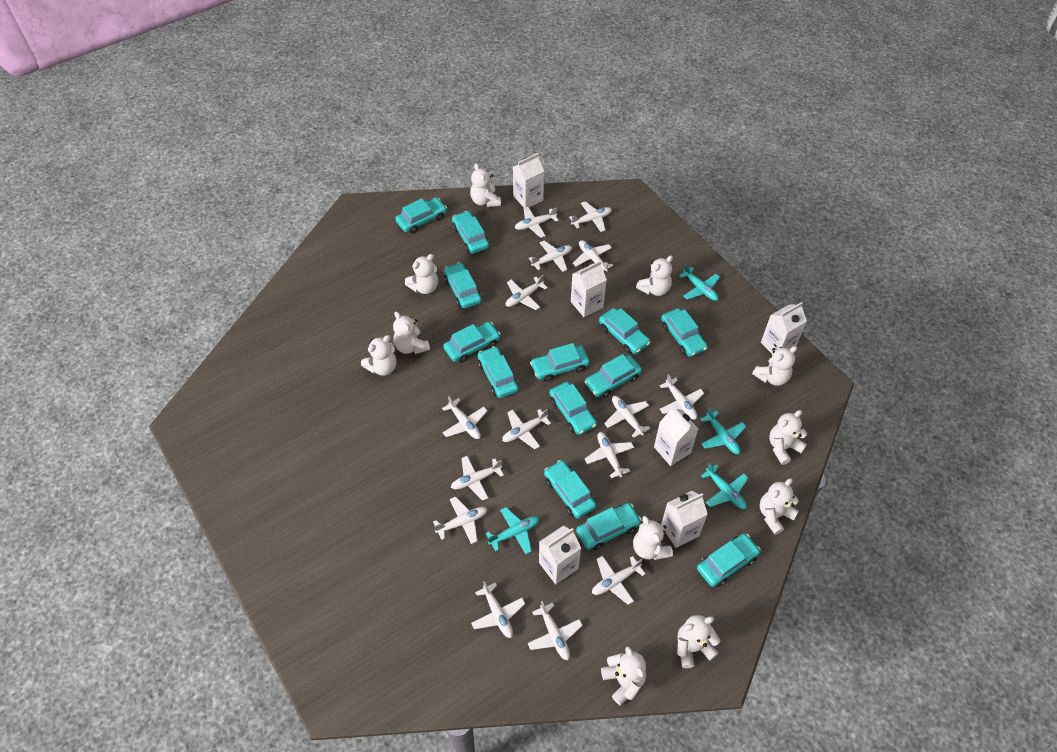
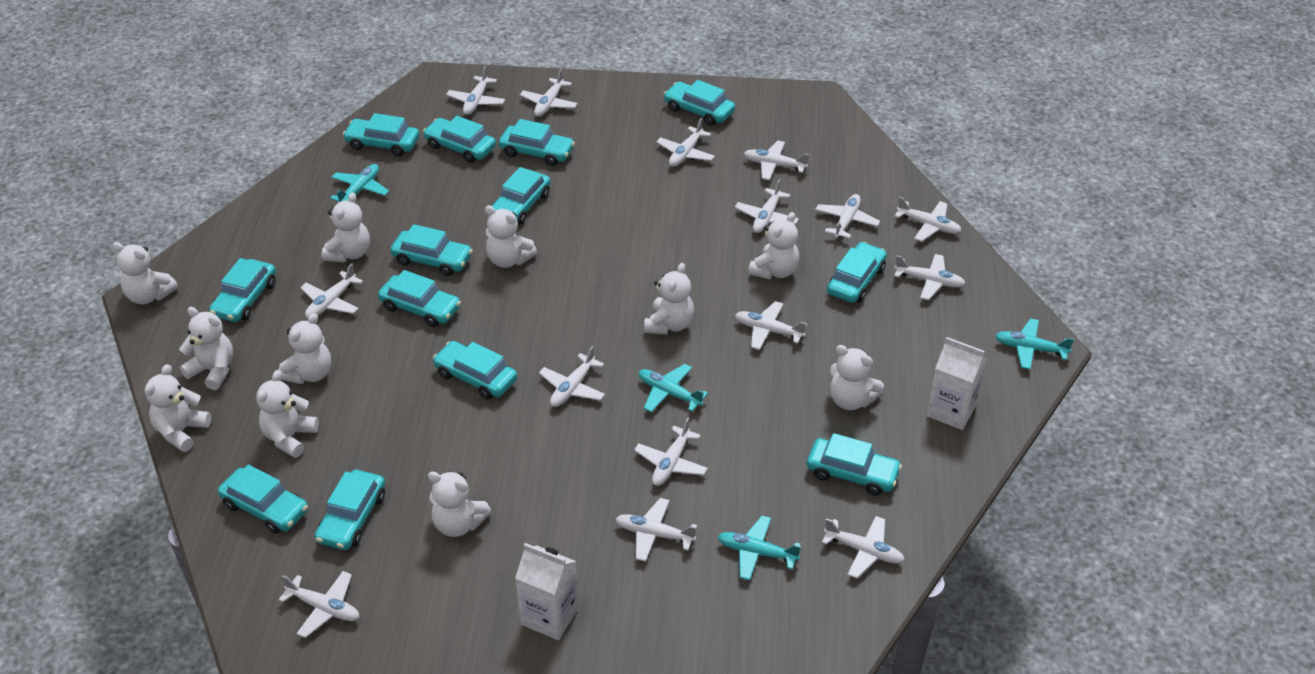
white carton: [513,153,544,208] [539,526,581,584] [571,261,607,317] [654,406,698,466] [661,491,708,548] [761,302,807,354] = 6 -> [515,543,579,640] [927,337,987,430] = 2

